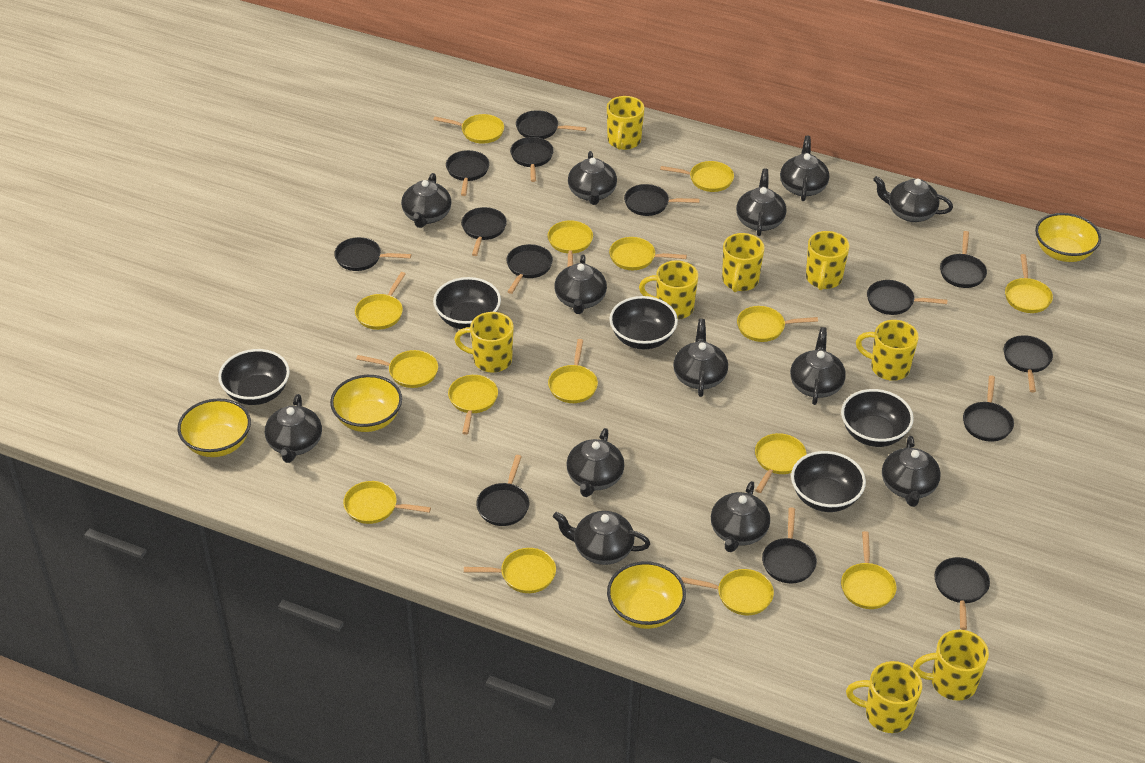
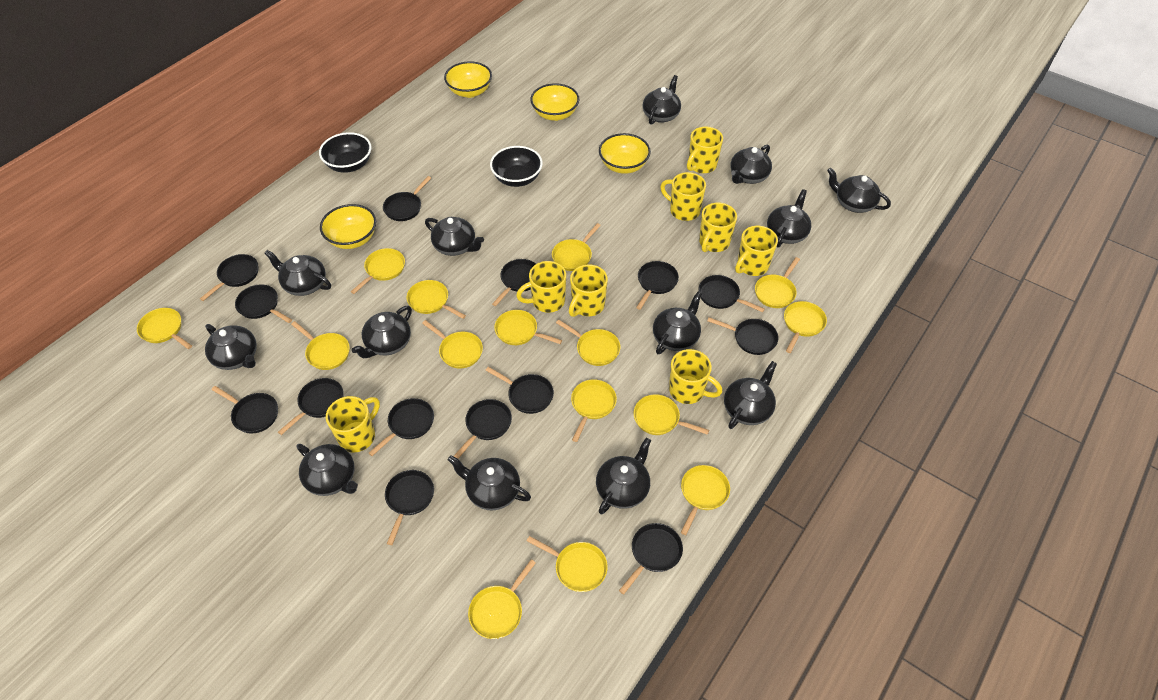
black bowl: [218,349,290,405] [433,277,501,329] [609,296,678,349] [791,451,866,512] [841,389,914,447] = 5 -> [319,132,371,173] [490,146,543,187] = 2

